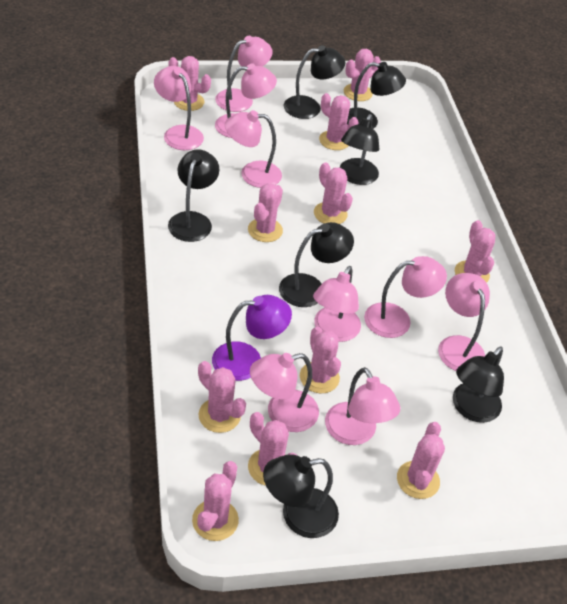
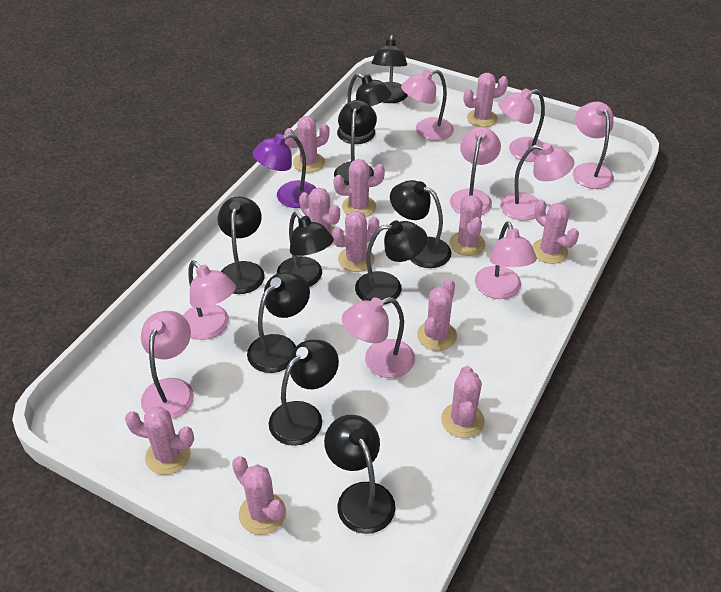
black lamp: [168,149,219,242] [263,454,339,538] [279,222,354,307] [284,45,345,119] [340,114,379,185] [347,62,406,129] [453,346,504,423] = 7 -> [218,197,264,294] [247,272,310,373] [269,340,339,446] [277,212,334,287] [324,415,395,534] [334,100,377,185] [337,73,392,144] [355,220,427,305] [372,35,408,103] [390,180,452,268] = 10

